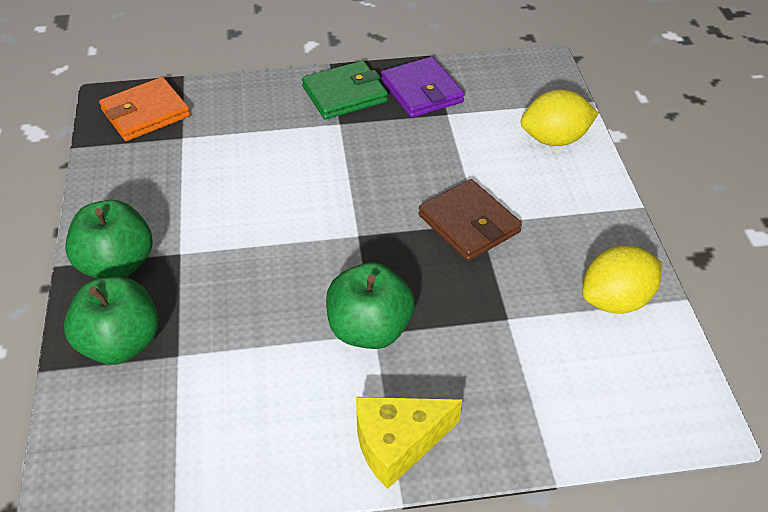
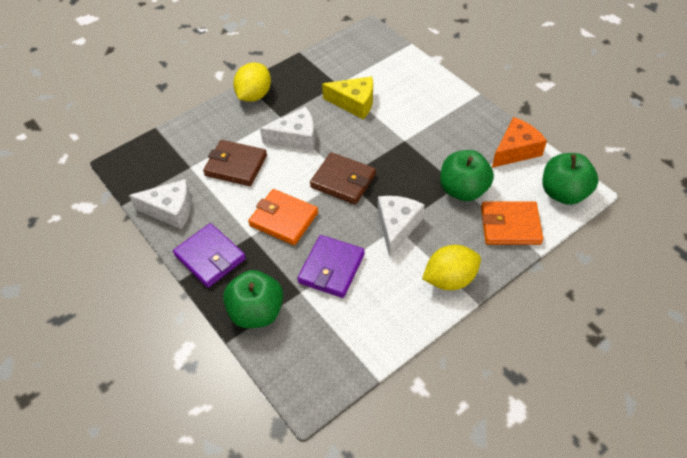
brown wallet: [419,179,522,261] = 1 -> [203,140,267,186] [310,152,376,205] = 2
green wallet: [302,61,388,119] = 1 -> none = 0
orange cheese: none = 0 -> [492,117,547,168] = 1
orange wallet: [99,77,190,141] = 1 -> [248,189,318,245] [481,201,543,245] = 2
purple wallet: [381,56,465,118] = 1 -> [173,223,246,288] [297,235,365,298] = 2
white cheese: none = 0 -> [129,179,192,229] [260,107,315,151] [378,196,425,258] = 3

